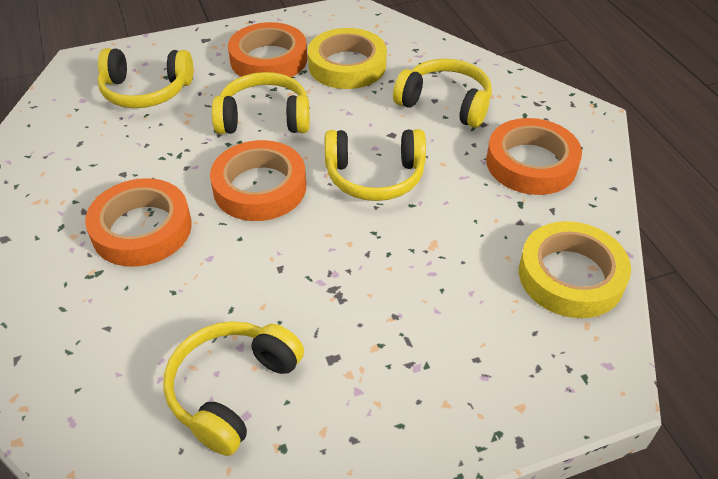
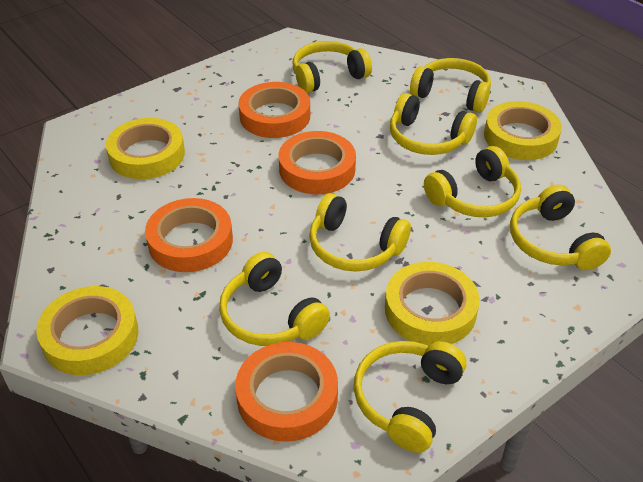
yellow headphones: [97,48,193,108] [163,321,304,456] [212,72,310,134] [325,129,426,201] [393,59,492,128] = 5 -> [219,252,330,346] [293,41,372,93] [309,193,411,272] [354,341,467,453] [390,93,477,155] [410,58,491,113] [424,146,521,217] [510,185,611,270] = 8
yellow tape: [308,28,387,89] [519,221,631,318] = 2 -> [36,286,138,375] [106,118,185,179] [385,262,480,346] [484,101,562,160] = 4

